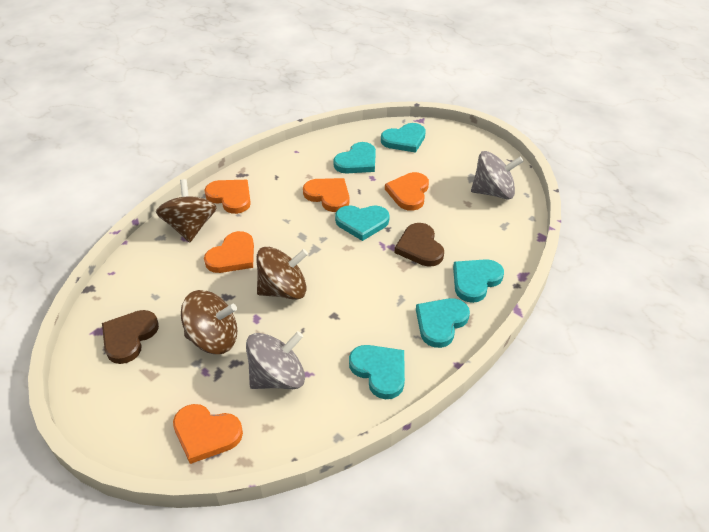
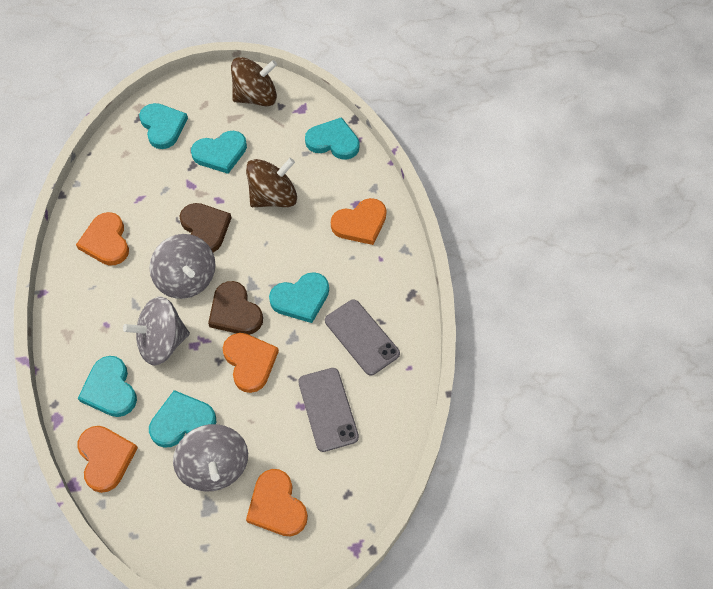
brown spinning top: [156,179,217,242] [181,290,237,354] [256,247,308,300] = 3 -> [231,57,277,106] [246,158,297,207] = 2
grey phone: none = 0 -> [298,368,359,452] [325,300,400,375] = 2
grey spinning top: [246,331,305,389] [471,151,524,200] = 2 -> [123,297,190,365] [149,234,215,299] [173,424,248,492] = 3

